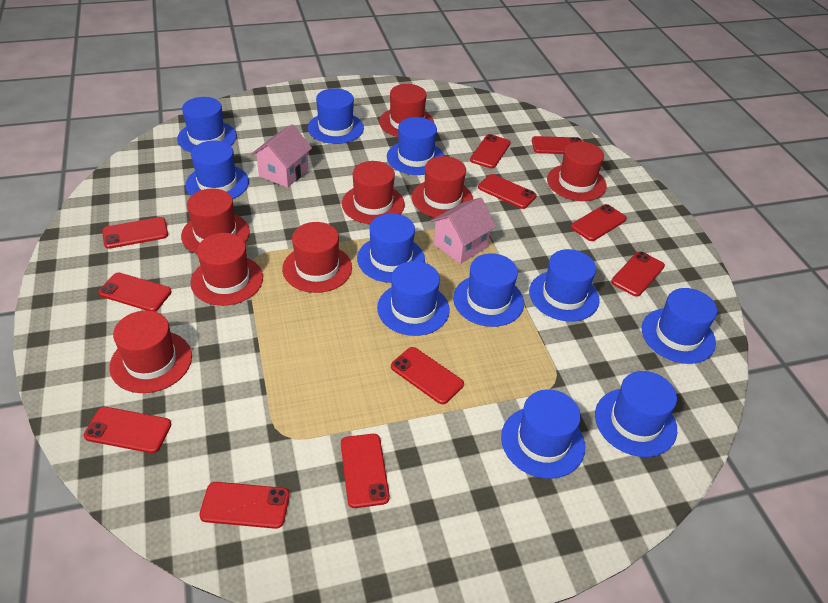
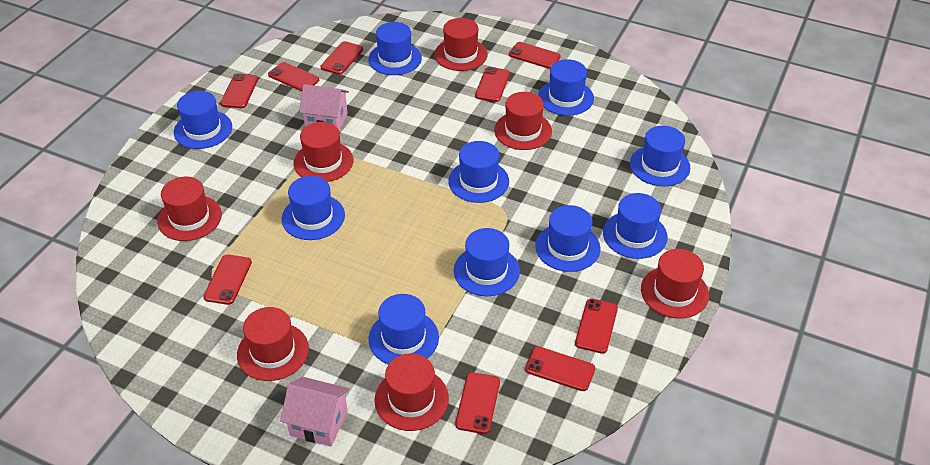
blue hat: [177,97,236,152] [185,140,249,199] [308,88,364,144] [357,213,425,283] [377,261,450,336] [387,117,444,175] [453,253,524,327] [501,389,585,479] [529,249,600,321] [595,371,677,457] [641,288,717,364] = 11 -> [174,91,232,149] [282,176,345,240] [368,22,422,75] [368,294,439,365] [448,141,509,203] [454,228,520,296] [535,205,601,272] [538,59,594,116] [603,193,667,259] [630,126,690,186] = 10
red hat: [109,311,192,393] [181,188,250,254] [190,233,263,306] [282,222,352,293] [342,161,405,224] [379,84,434,137] [412,156,473,218] [547,142,607,201] = 8 -> [157,177,222,241] [237,307,309,381] [293,122,353,182] [375,353,449,431] [434,18,488,71] [494,92,552,150] [641,249,709,319] = 7
red phone: [84,407,171,453] [98,273,172,312] [102,217,168,249] [199,482,290,529] [341,434,390,508] [391,347,464,404] [470,134,510,168] [478,174,537,209] [532,136,582,154] [571,204,627,241] [611,251,665,297] = 11 -> [203,255,252,305] [220,73,258,108] [268,62,319,91] [321,41,363,75] [455,372,500,434] [475,67,510,102] [509,42,560,69] [525,346,595,391] [575,299,618,354] = 9

